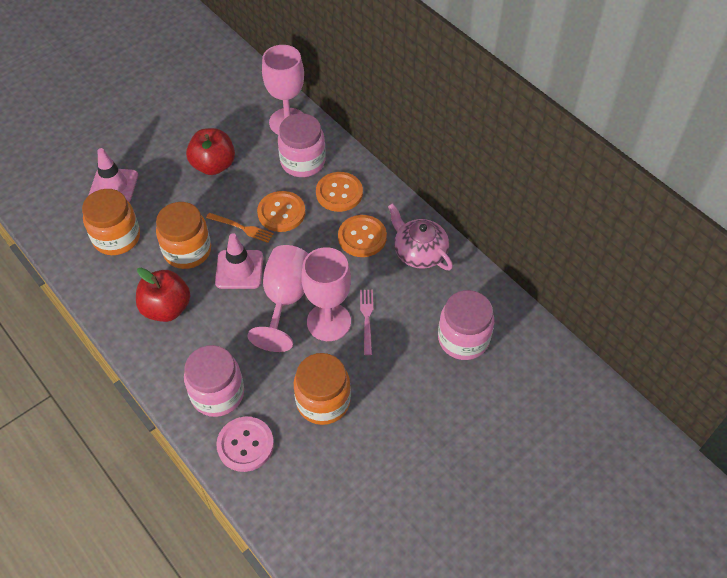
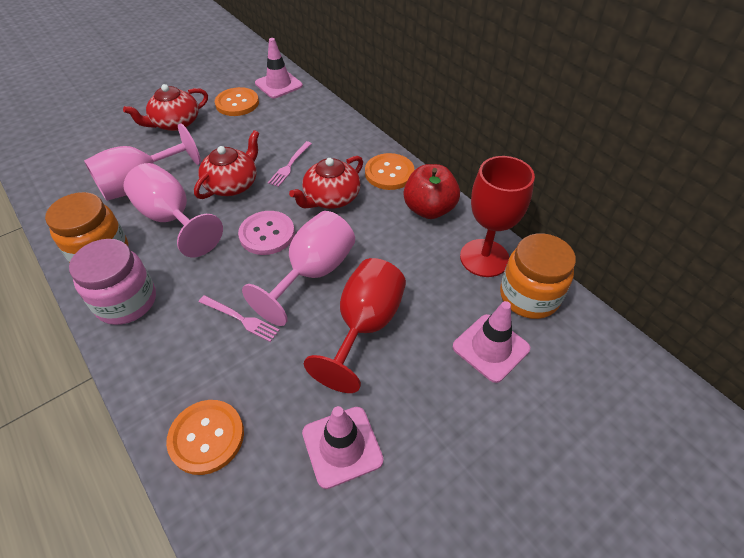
orange fork: [206,213,274,243] = 1 -> none = 0
orange jar: [82,189,140,255] [156,202,211,269] [294,353,351,425] = 3 -> [45,192,128,263] [500,233,576,319] = 2
pink fork: [360,290,373,355] = 1 -> [199,295,280,342] [268,141,312,187] = 2
pink jar: [184,345,244,417] [278,113,326,177] [438,290,494,360] = 3 -> [69,239,156,325] = 1
pink teapot: [388,203,453,270] = 1 -> none = 0
pink traffic cone: [88,148,138,202] [215,233,263,289] = 2 -> [255,38,303,98] [302,406,384,489] [453,301,530,383] = 3
red apple: [136,268,191,322] [186,128,235,175] = 2 -> [404,164,460,219] = 1
red goblet: none = 0 -> [304,258,406,393] [460,156,535,277] = 2
red teapot: none = 0 -> [123,84,208,131] [194,130,260,199] [289,156,363,209] = 3

